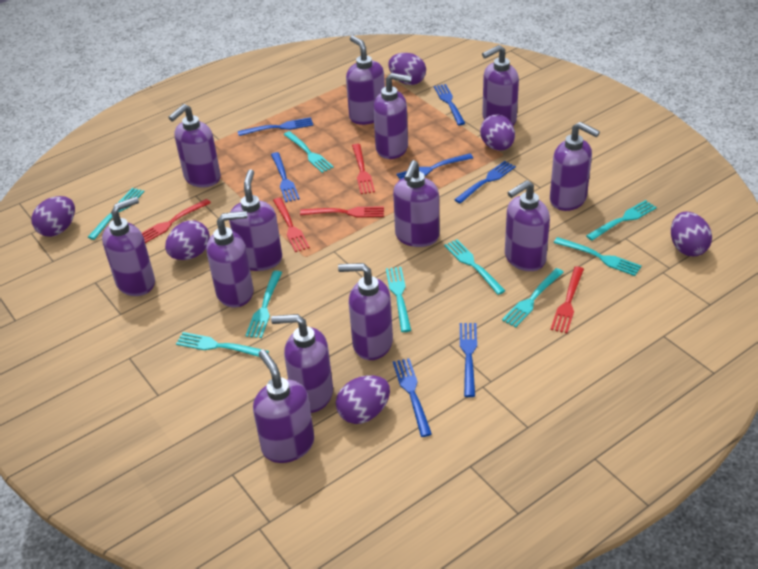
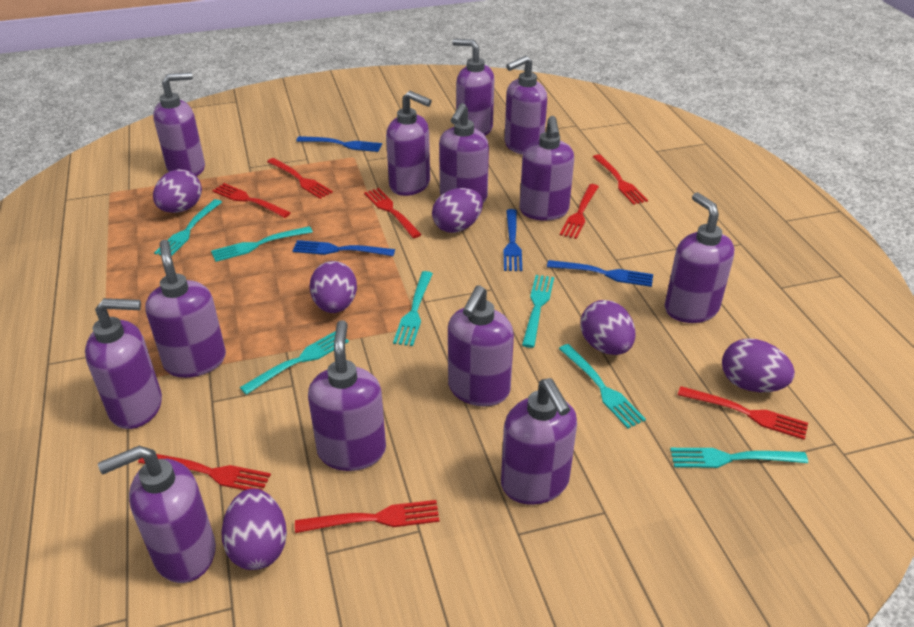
blue fork: [238,117,313,136] [271,152,300,202] [393,358,432,437] [396,154,473,180] [434,84,465,125] [454,161,516,204] [460,323,477,397] = 7 -> [292,240,395,256] [296,136,382,152] [503,209,522,271] [547,260,653,287] = 4
red fork: [142,199,211,243] [273,198,310,252] [300,206,384,217] [352,144,375,194] [551,266,584,333] = 5 -> [138,454,271,491] [212,183,291,218] [267,158,333,199] [295,500,439,533] [364,188,422,238] [560,184,599,239] [593,154,648,205] [678,386,808,440] = 8
turquoise fork: [88,188,144,240] [176,332,269,357] [245,271,282,338] [284,131,334,173] [386,267,411,332] [444,239,506,295] [502,268,564,327] [554,237,642,276] [586,200,657,241] = 9 -> [154,199,222,256] [211,226,313,262] [240,331,349,395] [393,271,433,346] [522,275,554,348] [559,344,646,429] [670,448,808,468] = 7

